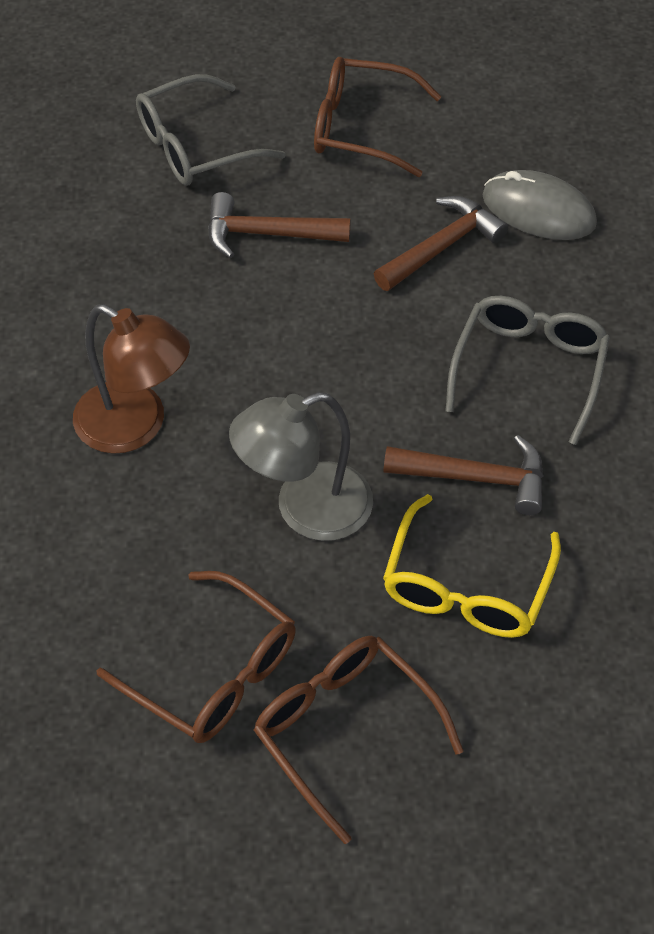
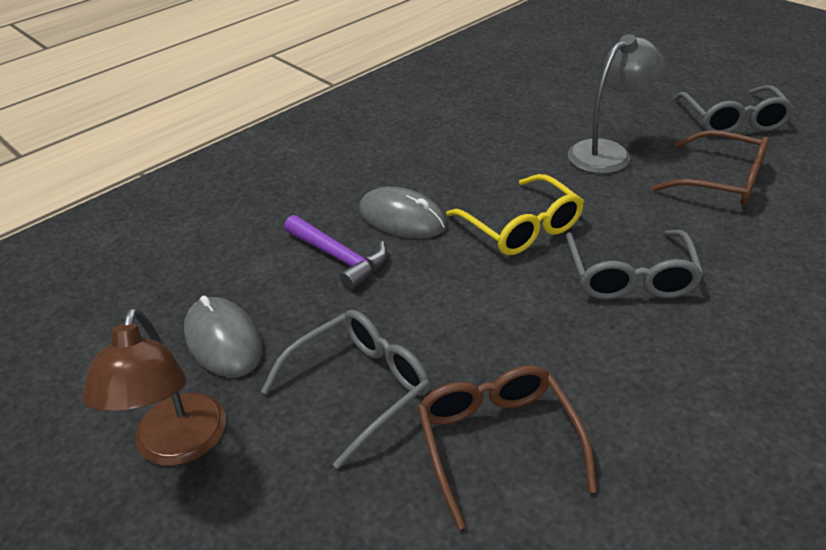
brown glasses: [96,571,296,743] [254,636,463,844] [314,57,441,177] = 3 -> [417,365,597,530] [652,130,769,206] = 2
brown hammer: [208,192,351,258] [374,196,508,291] [383,435,544,515] = 3 -> none = 0
grey glasses: [136,74,286,185] [445,296,610,445] = 2 -> [261,310,430,469] [566,230,704,300] [674,85,794,132] = 3
grey mouse: [482,170,597,240] = 1 -> [184,295,263,377] [359,187,447,239] = 2
purple hammer: none = 0 -> [284,215,387,290] = 1

